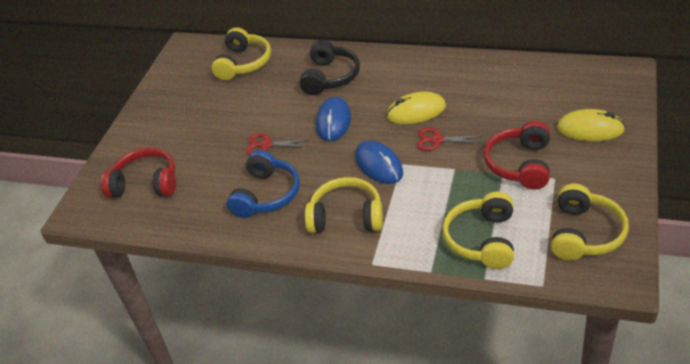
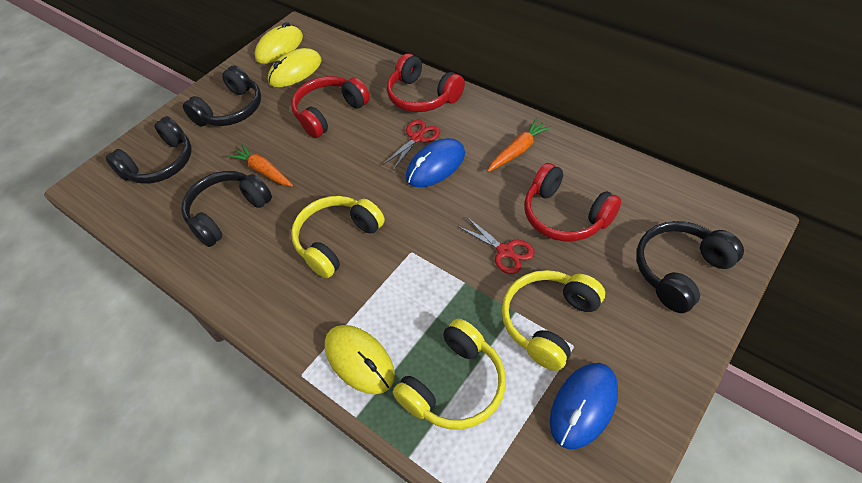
black headphones: [299,40,360,95] = 1 -> [105,116,192,184] [181,171,272,247] [183,65,261,126] [636,221,744,313] = 4
blue headphones: [227,150,300,218] = 1 -> none = 0
orange carrot: none = 0 -> [228,144,293,187] [488,118,552,172] = 2
red headphones: [101,148,176,198] [484,121,550,190] = 2 -> [291,76,370,138] [387,53,465,112] [524,163,621,241] = 3
yellow headphones: [212,27,271,80] [305,177,383,233] [442,192,514,269] [551,184,629,261] = 4 -> [291,196,385,278] [393,318,506,429] [501,270,605,371] = 3
yellow mouse: [386,92,446,124] [557,109,625,141] = 2 -> [255,22,303,64] [268,48,321,87] [325,325,395,394] = 3

